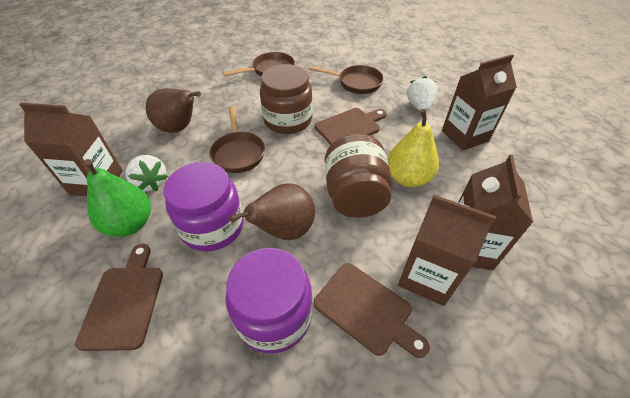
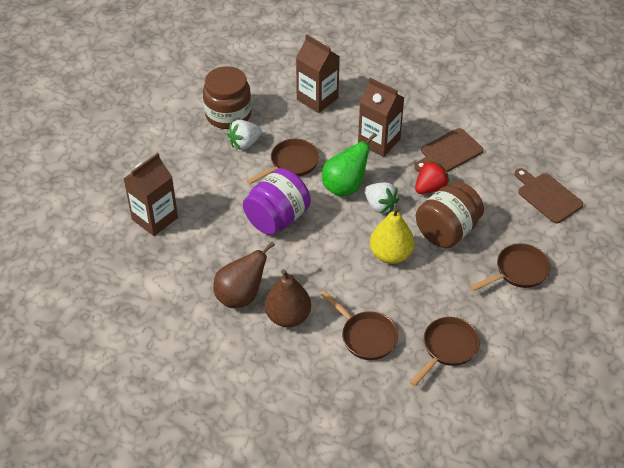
brown carton: [19,103,123,196] [398,195,496,306] [442,54,517,151] [458,155,533,271] = 4 -> [123,153,178,236] [296,34,340,113] [358,78,405,157] = 3
brown cutting board: [75,244,163,351] [314,263,430,358] [315,108,387,145] = 3 -> [414,128,484,172] [514,168,583,224] = 2
brown pan: [209,106,265,173] [223,52,295,77] [308,65,384,94] = 3 -> [246,139,320,185] [320,290,398,360] [410,317,480,386] [470,243,551,291] = 4
purple jar: [164,162,244,252] [226,248,312,353] = 2 -> [243,168,311,235] = 1
red strawberry: none = 0 -> [415,160,449,194] = 1

